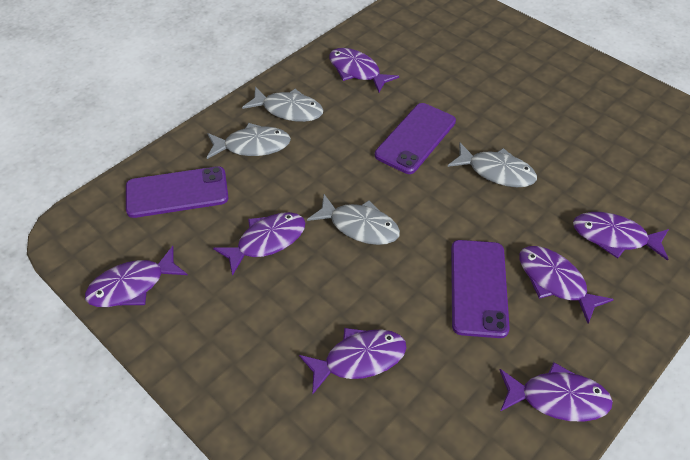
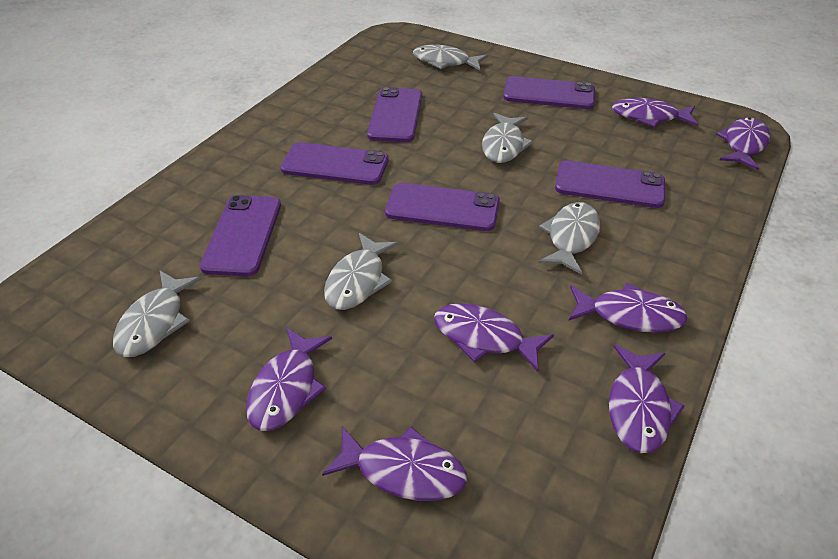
grey fish: [207,123,291,159] [242,87,323,122] [307,194,400,245] [448,143,537,187] = 4 -> [113,271,201,357] [324,233,399,310] [413,45,488,71] [482,113,533,163] [539,202,600,275] = 5
purple phone: [126,166,229,218] [375,103,456,174] [451,240,510,338] = 3 -> [200,195,281,276] [280,142,389,185] [367,87,422,142] [385,183,500,231] [503,76,595,109] [555,160,665,208] = 6

